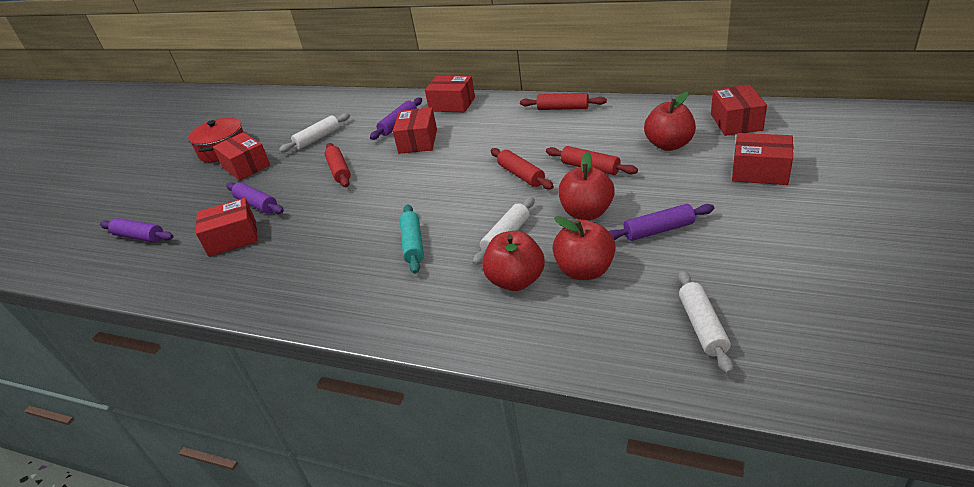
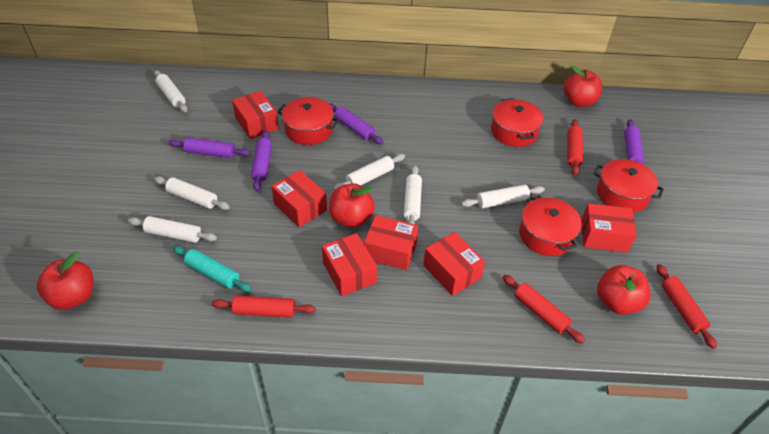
red pot: [188,117,243,162] = 1 -> [277,97,339,145] [491,98,544,147] [519,195,582,256] [593,159,664,213] = 4
white rolling pin: [279,113,350,152] [473,197,535,265] [678,270,733,374] = 3 -> [128,216,217,243] [154,70,188,112] [154,176,230,210] [333,154,405,191] [404,165,422,224] [461,185,545,208] = 6

